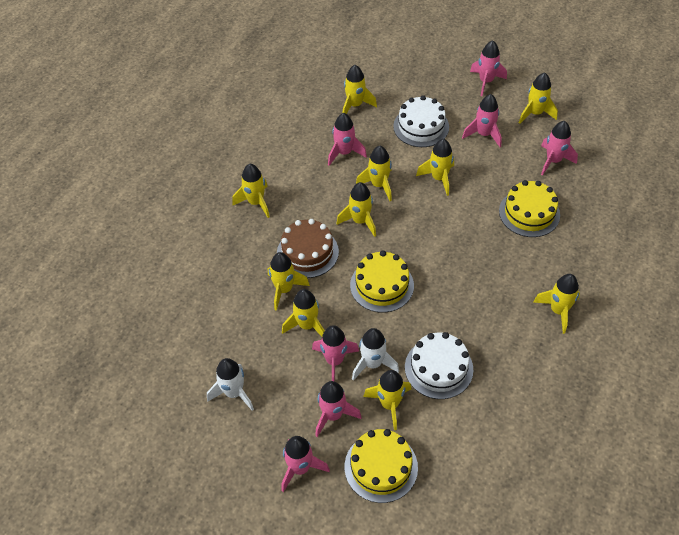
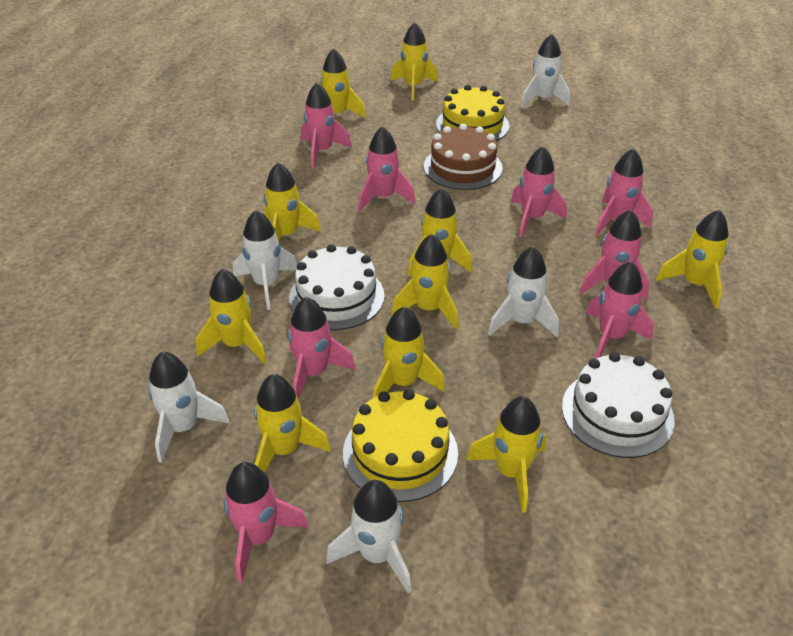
pink rocket: [282,436,330,492] [312,325,359,382] [315,381,361,437] [328,113,367,166] [462,94,502,147] [470,40,507,96] [541,121,578,175] = 7 -> [223,462,309,583] [288,297,356,399] [301,83,352,168] [358,126,416,212] [511,146,567,237] [579,209,650,300] [586,261,654,359] [595,148,653,235] = 8
white rocket: [207,358,254,411] [352,328,399,381] = 2 -> [148,352,229,463] [233,210,297,310] [326,480,412,593] [488,246,559,337] [520,34,570,107] = 5
yellow cake: [345,429,418,503] [350,250,414,313] [499,180,560,237] = 3 -> [343,390,458,502] [436,85,509,141] = 2

